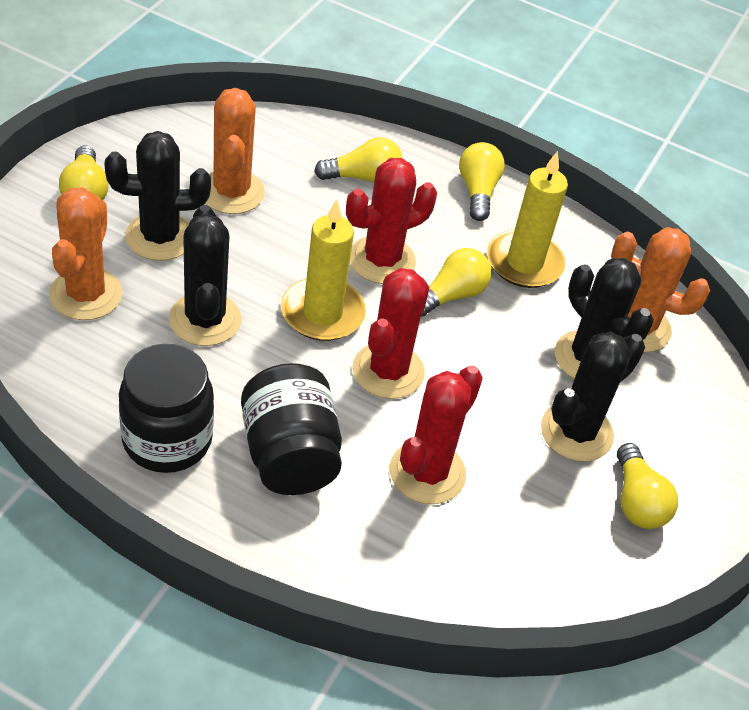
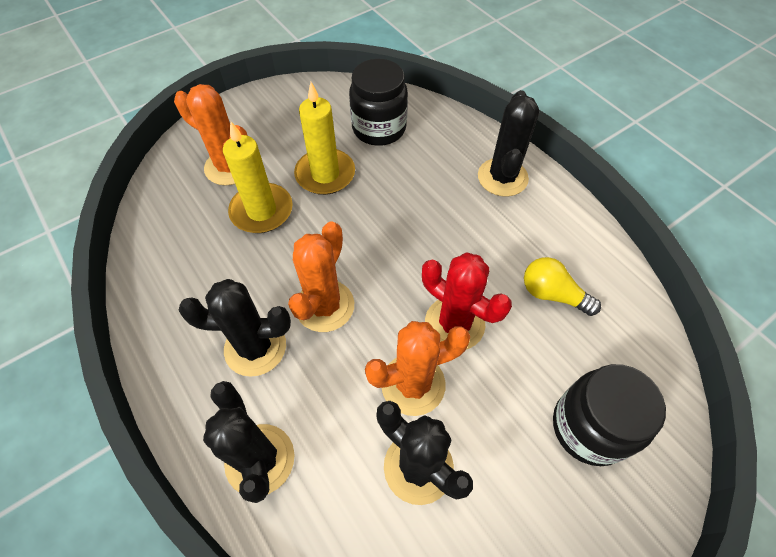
red cactus: [346,158,437,284] [352,268,429,399] [390,366,483,504] = 3 -> [422,253,512,350] = 1
yellow light bulb: [59,145,109,200] [314,137,403,183] [421,248,492,317] [459,142,505,221] [617,443,678,529] = 5 -> [524,257,601,316] = 1

